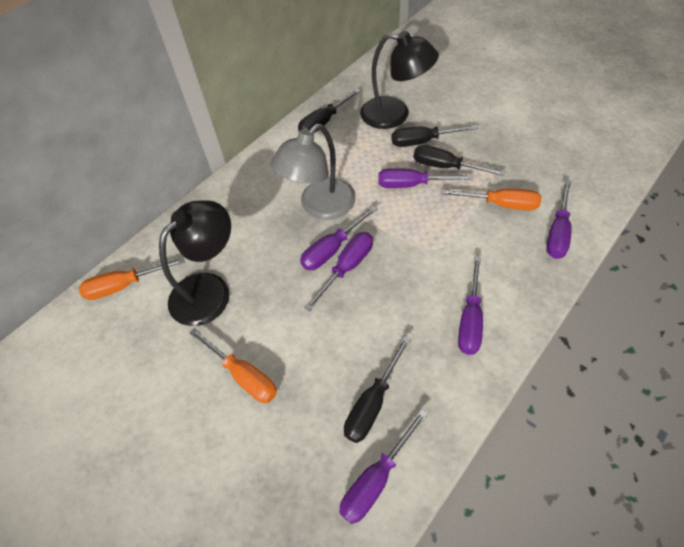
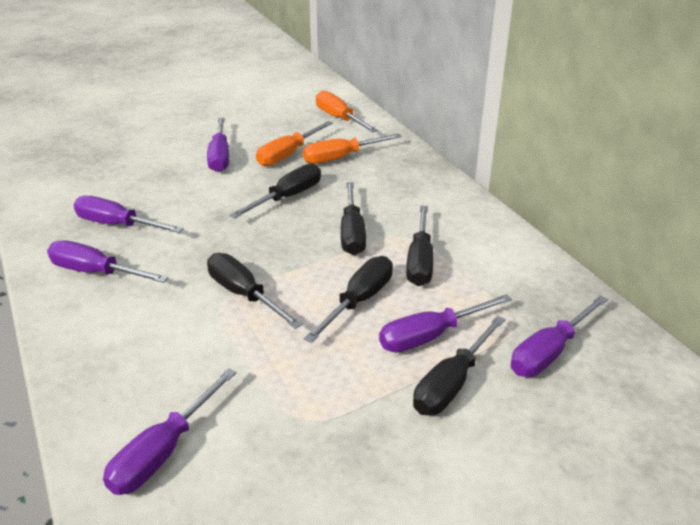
black lamp: [159,200,231,326] [360,31,439,129] = 2 -> none = 0
black screwdriver: [298,89,361,132] [344,336,411,443] [392,125,479,147] [413,145,505,176] = 4 -> [207,253,303,329] [230,163,321,218] [304,256,393,343] [341,182,366,255] [406,206,434,286] [413,316,506,415] = 6
grey lamp: [270,124,356,219] = 1 -> none = 0

